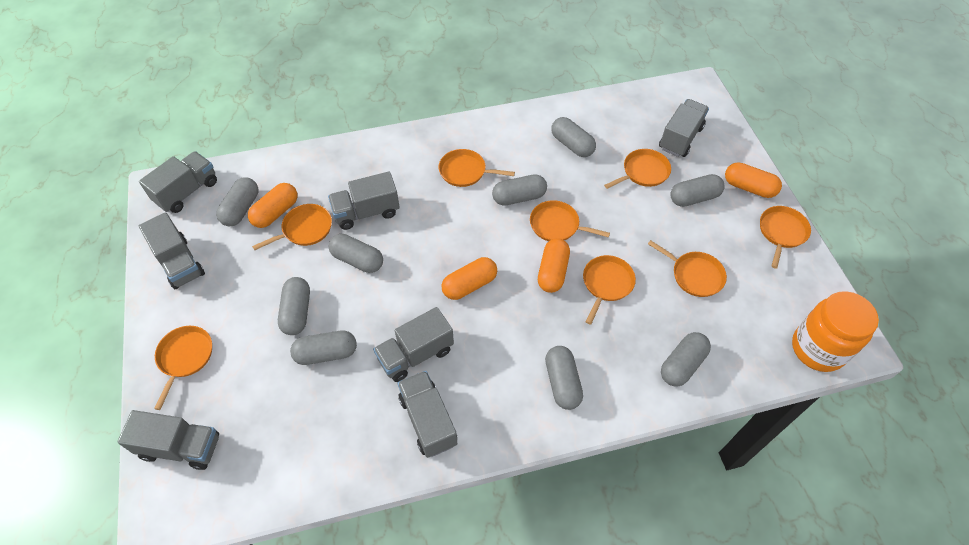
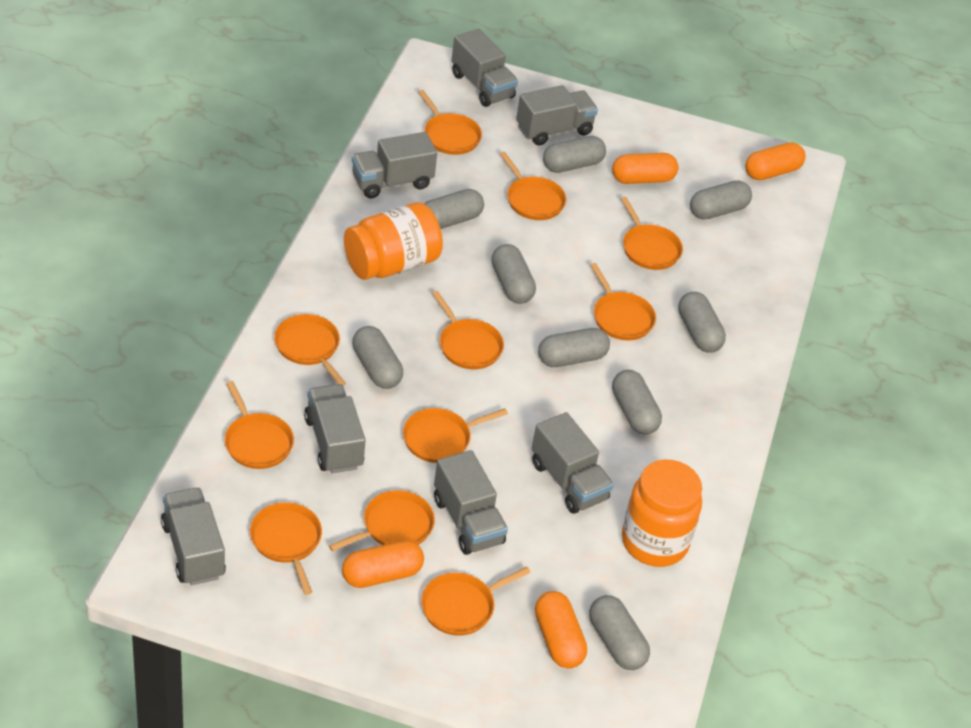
orange jar: [792,291,879,372] = 1 -> [344,202,443,280] [622,460,702,567] = 2
orange pan: [154,326,212,410] [252,204,332,250] [439,149,515,187] [530,200,610,241] [583,255,636,325] [604,149,671,189] [648,240,727,297] [760,206,811,269] = 8 -> [224,381,294,469] [250,502,322,595] [274,314,346,386] [329,490,435,551] [403,408,508,463] [418,90,482,155] [421,567,531,636] [432,291,504,369] [500,152,566,220] [590,263,656,340] [621,197,683,270] = 11

